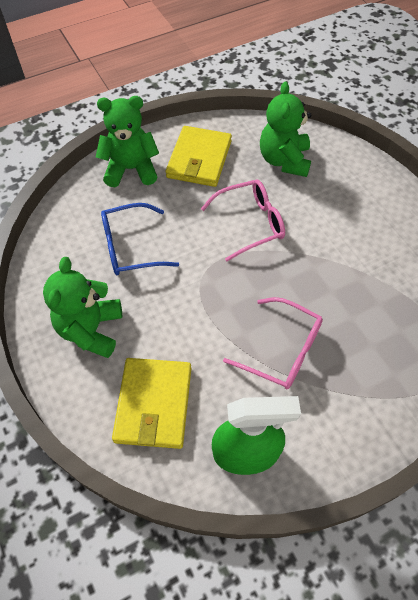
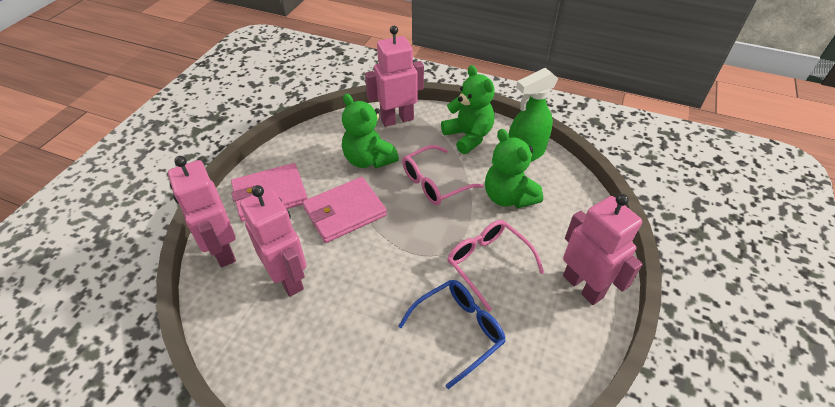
pink robot: none = 0 -> [168,156,236,267] [240,185,307,297] [365,26,424,127] [563,194,643,305] = 4
pink wallet: none = 0 -> [231,163,308,222] [302,177,387,243] = 2
yellow wallet: [112,358,191,449] [165,126,232,187] = 2 -> none = 0

